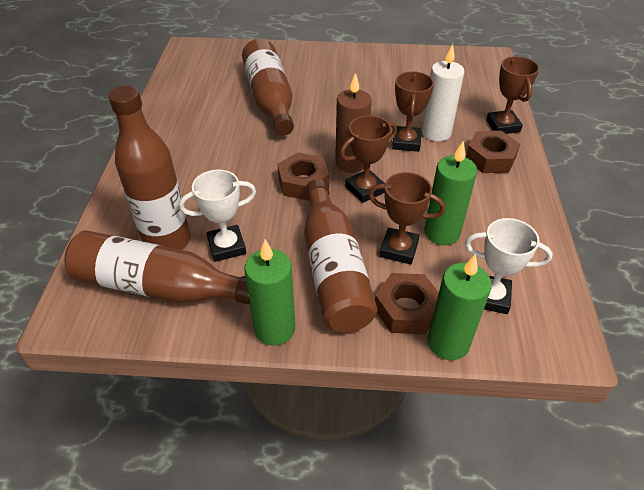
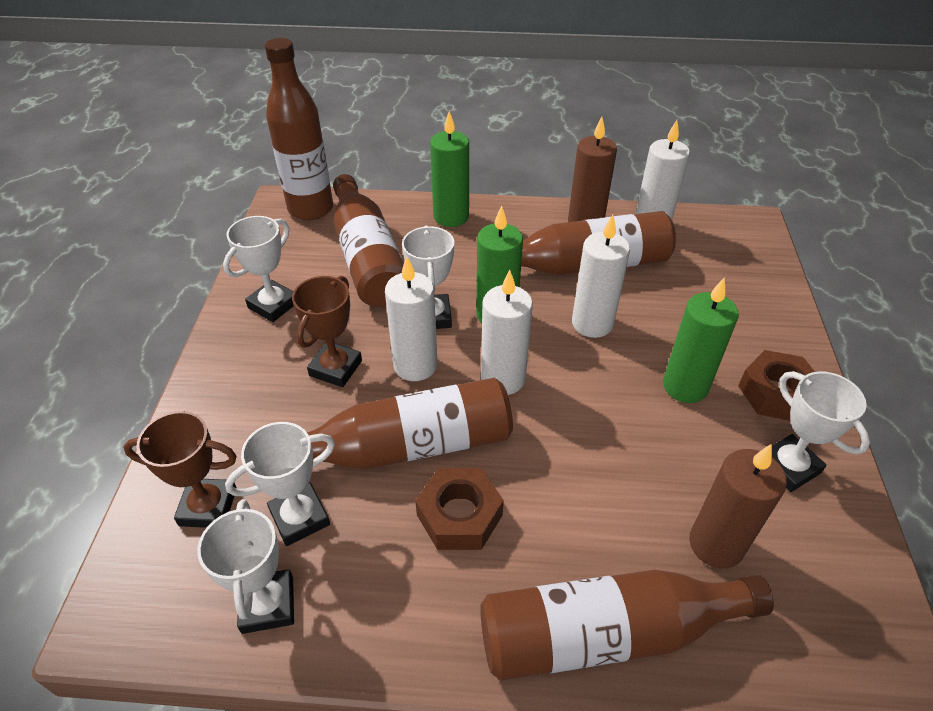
brown bottle: [64,230,250,305] [108,86,191,250] [242,39,294,136] [304,179,377,333] = 4 -> [265,38,333,220] [307,378,513,469] [333,174,404,307] [480,570,774,681] [521,211,676,275] = 5
brown candle: [335,73,372,173] = 1 -> [568,117,617,222] [689,444,787,569] = 2
brown nut: [278,152,329,201] [375,273,439,334] [466,131,520,173] = 3 -> [415,468,504,550] [738,350,815,421] = 2
brown trophy: [340,115,397,203] [368,172,445,265] [392,71,434,152] [486,56,539,134] = 4 -> [123,411,237,528] [292,276,362,387] = 2
white candle: [422,44,464,142] = 1 -> [385,257,437,381] [481,270,533,395] [572,215,630,338] [635,120,690,220] = 4
white trophy: [179,170,256,262] [465,218,553,314] = 2 -> [197,499,294,634] [223,216,294,322] [225,422,335,546] [402,225,454,329] [772,371,870,492] = 5

